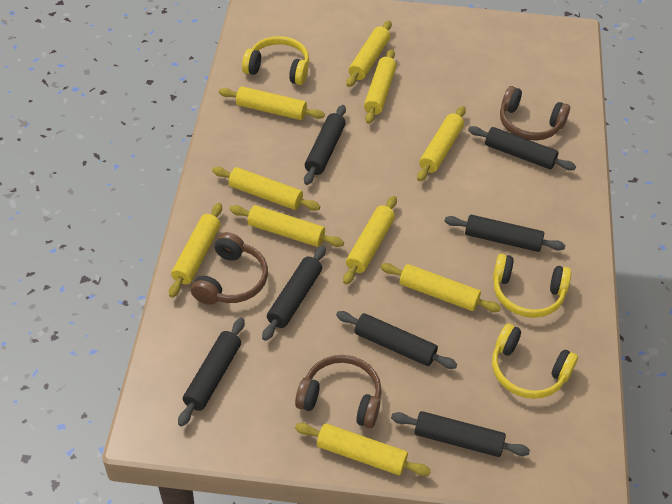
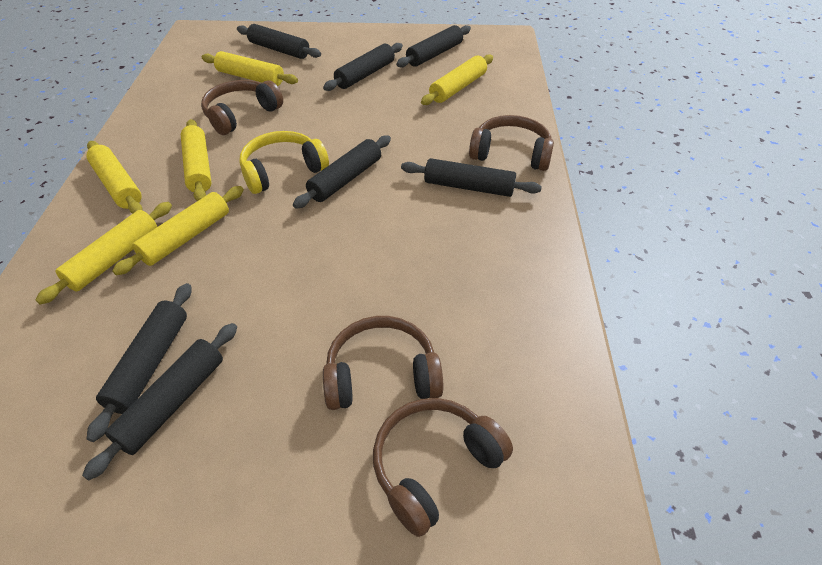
brown headphones: [191,232,268,305] [295,355,382,428] [500,86,570,141] = 3 -> [201,80,283,135] [323,316,443,410] [373,398,513,537] [469,115,554,171] = 4
yellow headphones: [242,36,309,85] [492,324,578,399] [493,254,571,318] = 3 -> [239,131,329,194] = 1
yellow rolling pin: [169,203,222,298] [212,167,320,211] [219,86,325,120] [230,205,344,247] [295,423,431,476] [343,196,397,285] [347,21,392,87] [364,49,397,124] [380,263,501,312] [417,106,466,181] = 10 -> [36,202,172,305] [86,141,143,214] [112,186,244,275] [181,119,212,201] [202,51,298,86] [421,54,493,105] = 6

